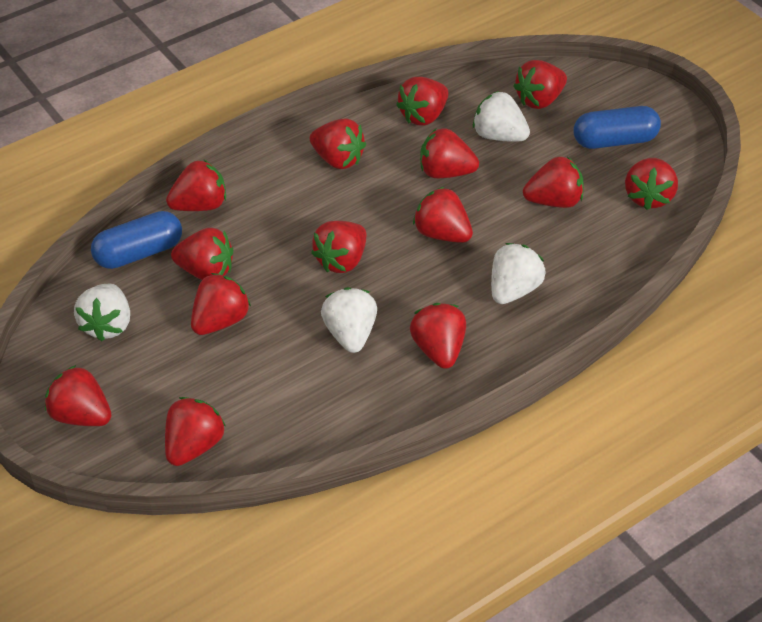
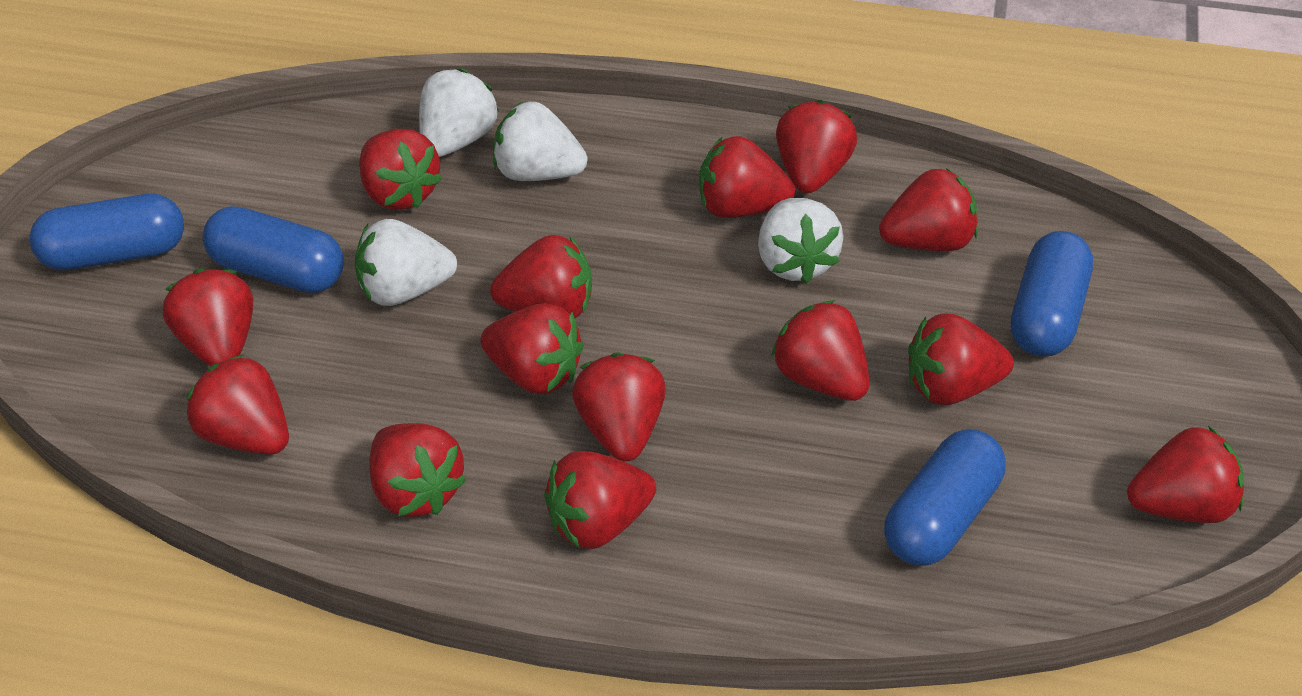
blue capsule: [91,211,182,269] [573,106,661,149] = 2 -> [29,194,184,270] [203,206,344,293] [884,429,1006,566] [1011,231,1093,357] = 4

